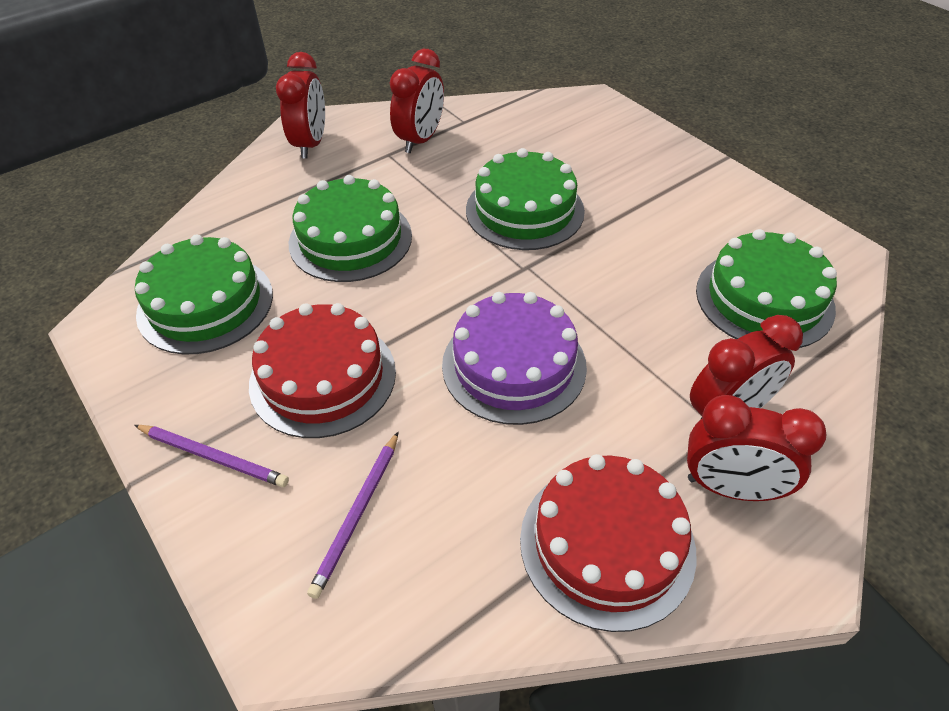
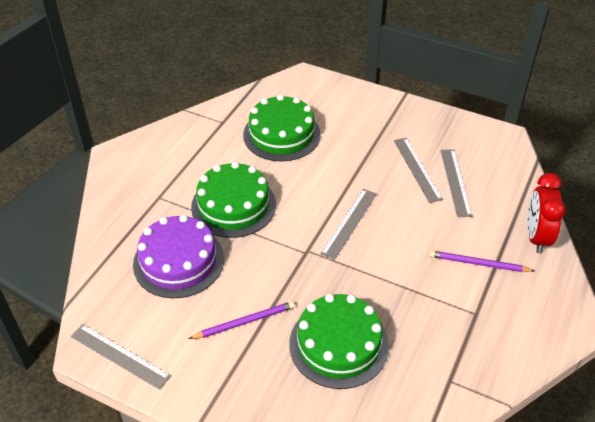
green cake: [135,235,273,355] [289,175,412,282] [466,148,585,250] [696,229,837,348] = 4 -> [191,162,276,238] [243,94,321,161] [289,294,389,389] = 3
grey ruler: none = 0 -> [71,324,171,390] [320,189,377,260] [394,138,443,203] [440,149,473,217] = 4
red cake: [249,303,396,438] [520,454,697,632] = 2 -> none = 0
red clock: [276,52,325,159] [390,49,444,153] [687,395,827,501] [690,315,803,421] = 4 -> [527,173,566,254] = 1

